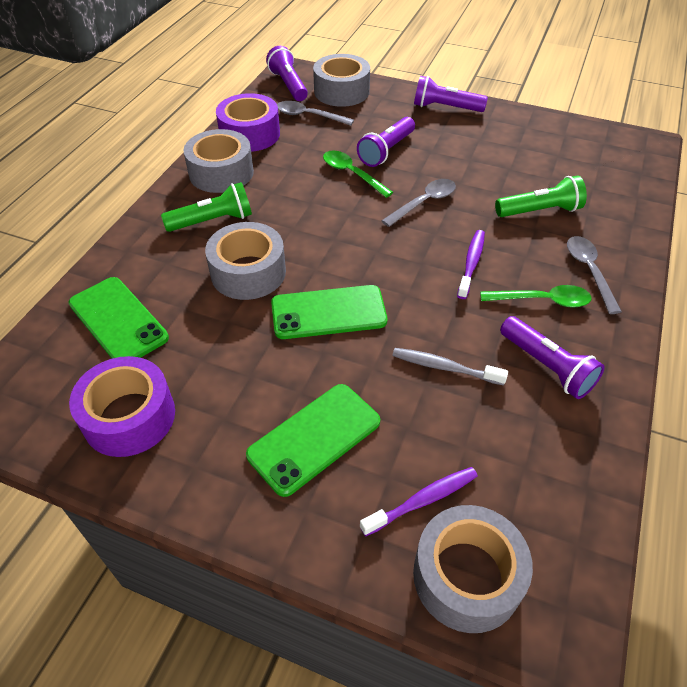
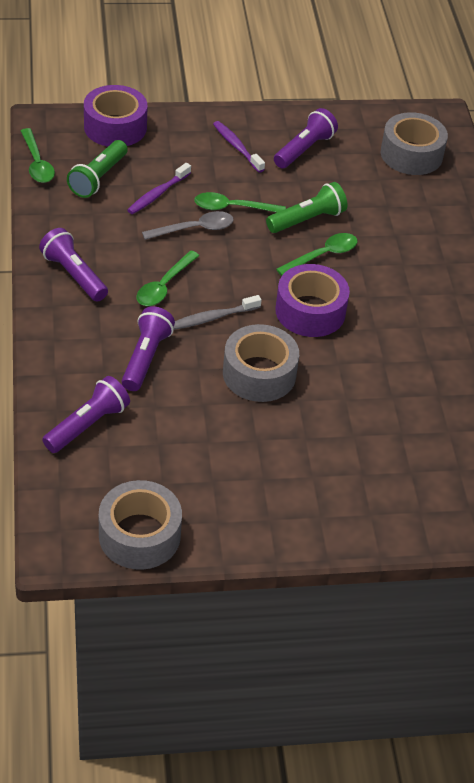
green phone: [68,277,169,359] [246,384,380,497] [271,285,387,339] = 3 -> none = 0
green spoon: [323,150,393,198] [480,285,592,308] = 2 -> [21,128,55,183] [136,251,200,306] [194,192,286,213] [276,233,358,276] = 4
grey spoon: [277,101,354,126] [382,179,456,227] [567,236,622,314] = 3 -> [142,211,234,240] = 1
grey tape: [184,129,254,193] [205,222,286,300] [313,54,370,107] [413,505,533,633] = 4 -> [99,480,182,570] [223,324,299,402] [381,112,448,175] = 3

